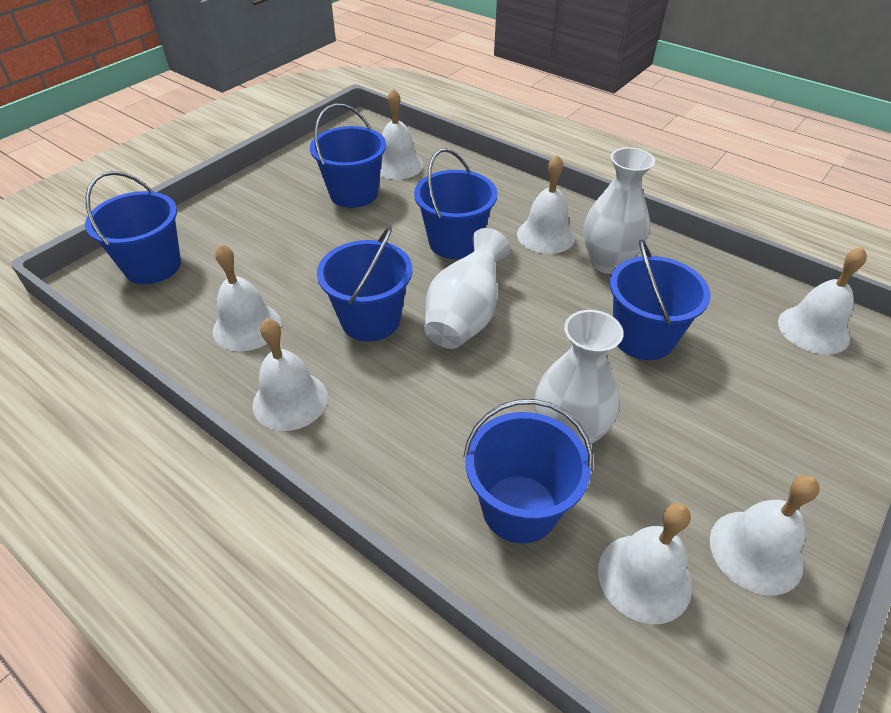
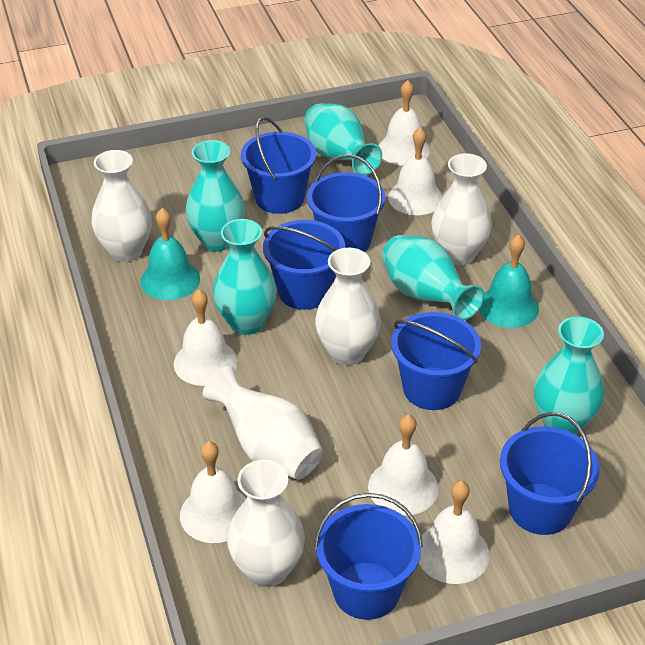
turquoise bell: none = 0 -> [141,208,200,300] [479,234,539,328] = 2
turquoise vase: none = 0 -> [185,140,245,251] [213,219,277,335] [304,103,382,175] [382,235,484,320] [534,316,604,435] = 5
white bell: [213,244,281,351] [252,318,328,431] [380,88,423,180] [517,155,575,254] [598,503,692,624] [710,475,820,595] [778,247,867,355] = 7 -> [174,290,237,386] [180,441,246,543] [368,414,438,516] [378,80,430,165] [388,127,443,215] [419,480,490,584] = 6
white vase: [424,228,511,349] [535,310,624,448] [583,147,655,274] = 3 -> [91,150,152,262] [203,366,323,480] [227,460,305,587] [315,248,381,365] [431,153,492,266] = 5

